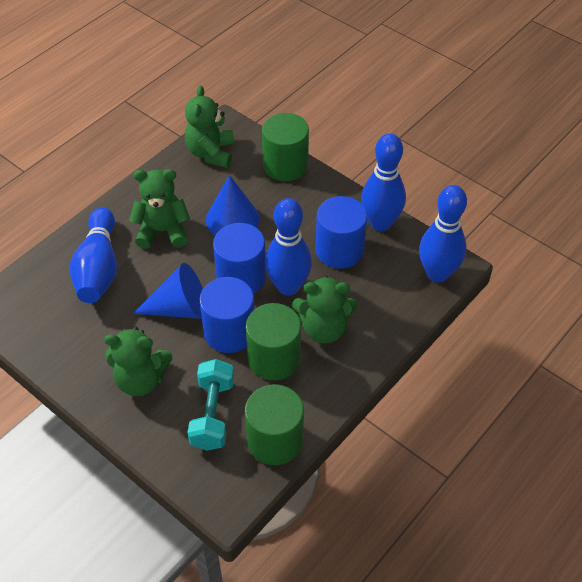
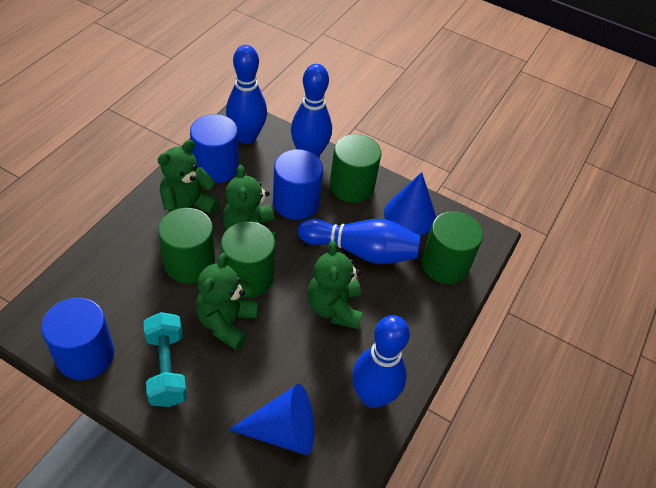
green cylinder: [245,384,304,465] [246,303,301,380] [262,113,309,181] = 3 -> [158,208,215,283] [221,222,275,297] [330,134,381,203] [421,211,483,284] = 4

